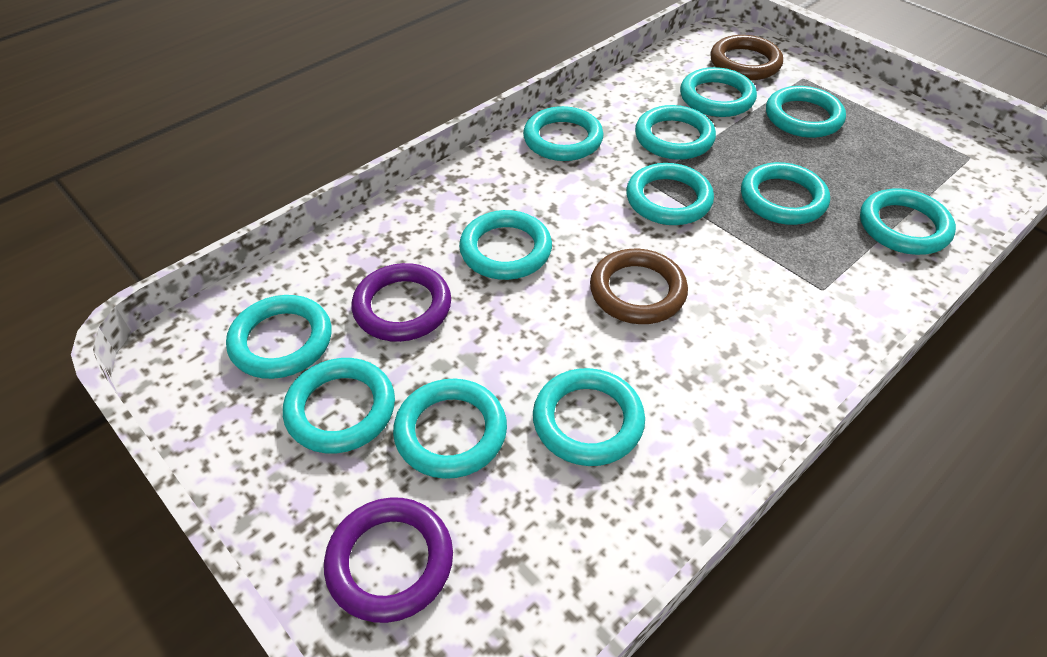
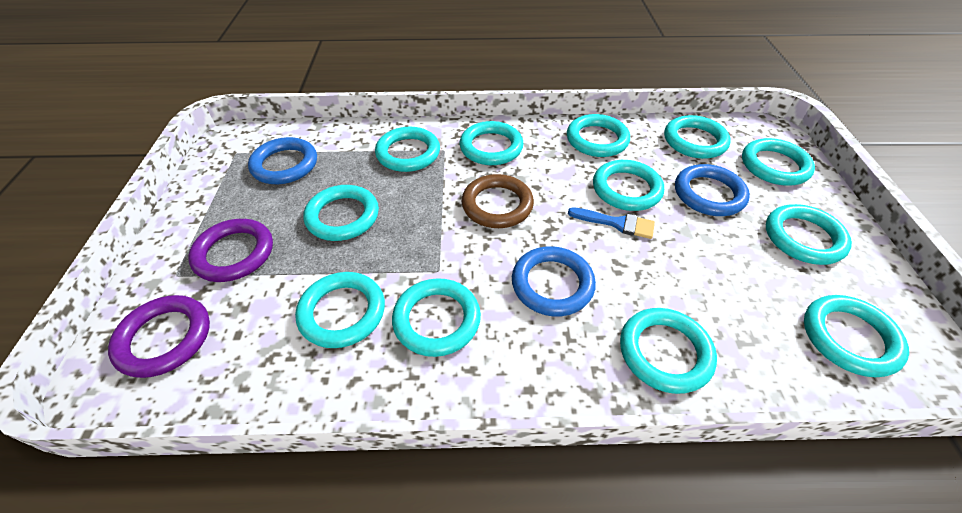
blue brush: none = 0 -> [568,207,655,239] = 1
blue ring: none = 0 -> [248,137,317,184] [512,246,596,316] [675,164,750,216] = 3
brown ring: [590,249,688,324] [711,35,783,80] = 2 -> [462,174,534,228] = 1

